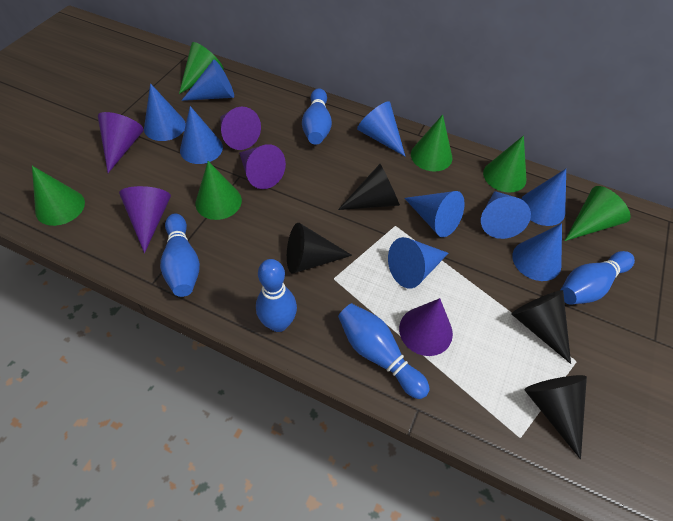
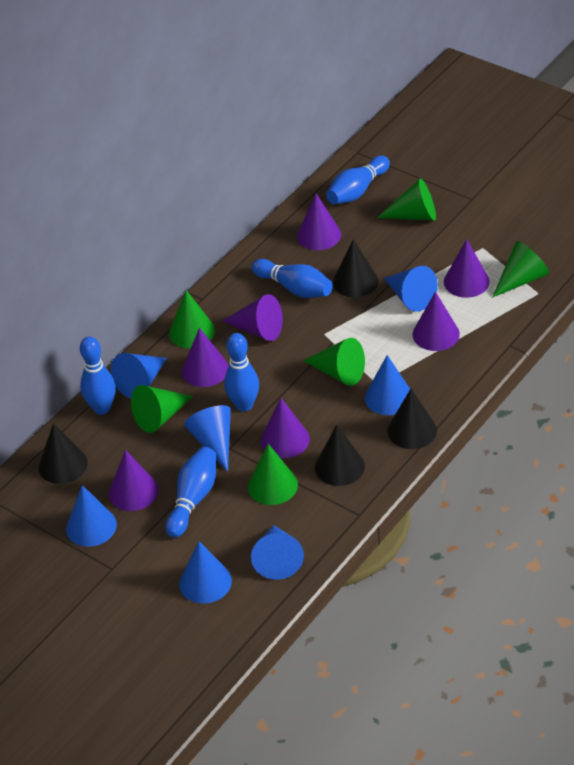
blue cone: [144,83,186,141] [180,106,223,164] [181,59,234,101] [357,101,406,157] [388,237,449,288] [404,191,465,237] [481,191,531,239] [512,223,562,281] [521,169,566,226] = 9 -> [66,485,117,547] [111,353,167,398] [179,541,232,604] [184,405,231,472] [251,525,304,580] [365,355,410,415] [384,266,438,312] = 7
purple cone: [98,112,144,173] [119,186,171,253] [221,107,261,150] [239,144,286,189] [399,298,453,356] = 5 -> [109,450,159,511] [182,328,229,387] [223,294,283,341] [261,398,310,458] [297,194,341,250] [412,292,460,351] [444,239,490,298] = 7

